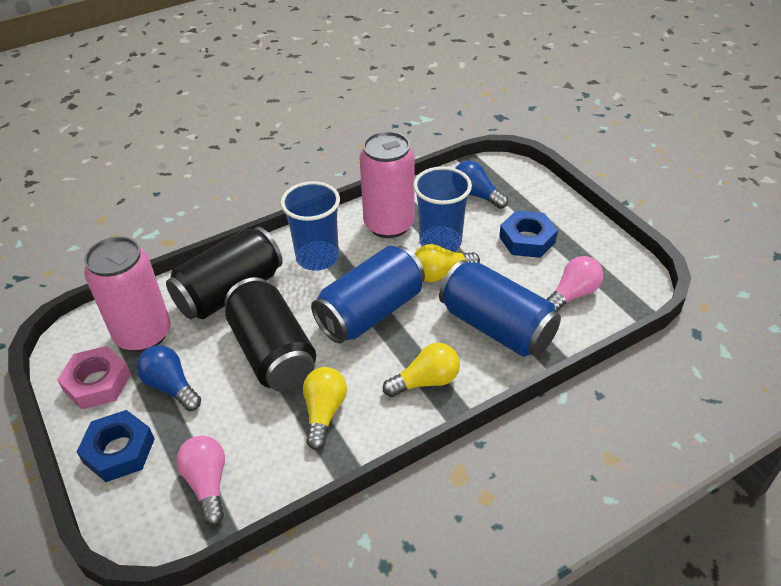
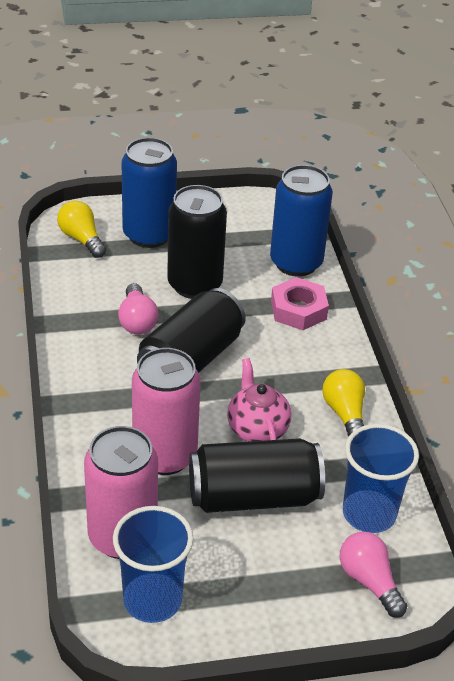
black can: [166,227,283,319] [225,278,316,392] = 2 -> [137,288,246,373] [167,185,227,299] [189,438,325,513] = 3
blue light bulb: [137,345,201,411] [455,161,508,209] = 2 -> none = 0
blue nut: [77,410,155,482] [499,210,558,258] = 2 -> none = 0
pink teapot: none = 0 -> [227,358,291,442] = 1
yellow light bulb: [303,367,347,450] [383,343,460,397] [415,244,480,282] = 3 -> [57,200,106,258] [322,369,365,436] = 2

